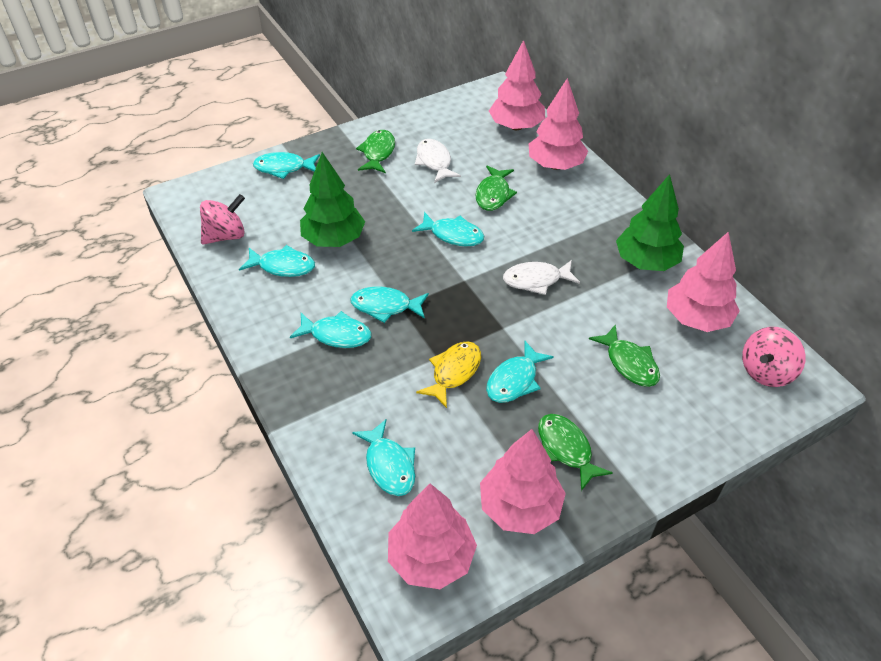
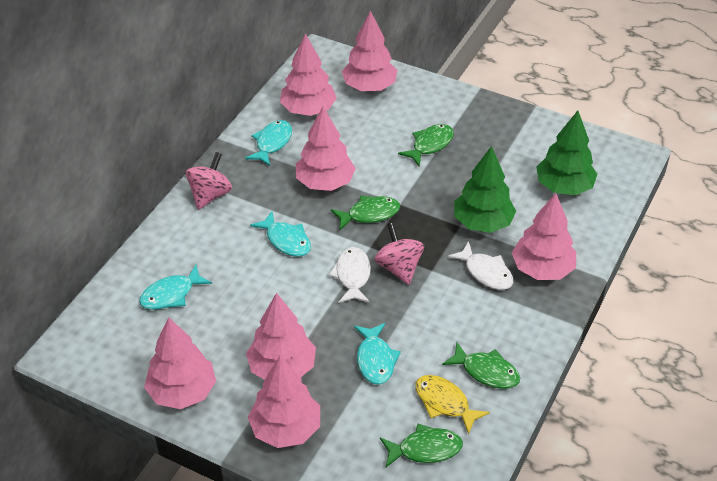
pink tree: [388,484,477,589] [480,429,566,534] [489,40,545,130] [529,78,588,170] [667,232,740,332] = 5 -> [144,317,216,409] [246,293,316,380] [248,356,320,448] [280,33,337,116] [296,106,356,191] [342,11,397,91] [512,193,576,280] = 7
turquoise fish: [239,245,315,277] [253,152,320,179] [290,311,371,348] [350,287,429,323] [352,419,415,496] [412,212,484,247] [486,341,554,403] = 7 -> [139,265,212,310] [245,120,292,166] [250,211,311,257] [354,323,401,385] = 4

